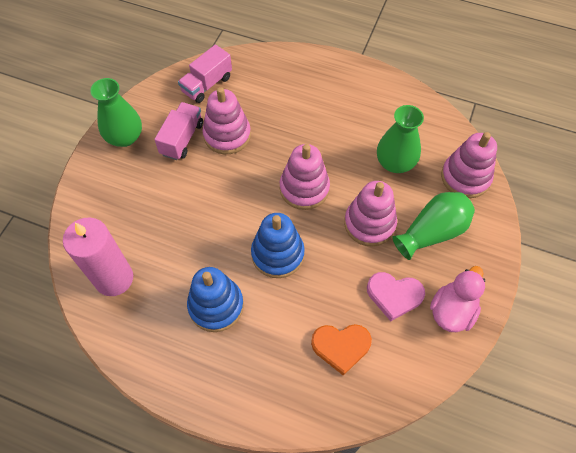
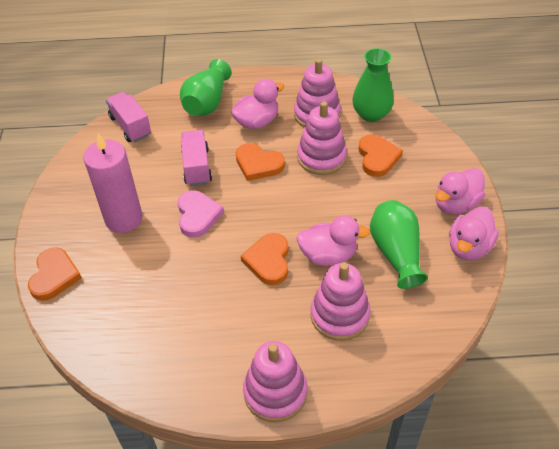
blue stacking toy: [187,267,244,332] [251,213,305,278] = 2 -> none = 0
orange heart: [311,324,372,376] = 1 -> [28,247,82,301] [236,143,285,181] [241,233,288,285] [359,134,403,177] = 4
pink duck: [430,266,485,332] = 1 -> [231,79,284,129] [296,216,370,266] [435,168,485,214] [449,207,499,261] = 4

